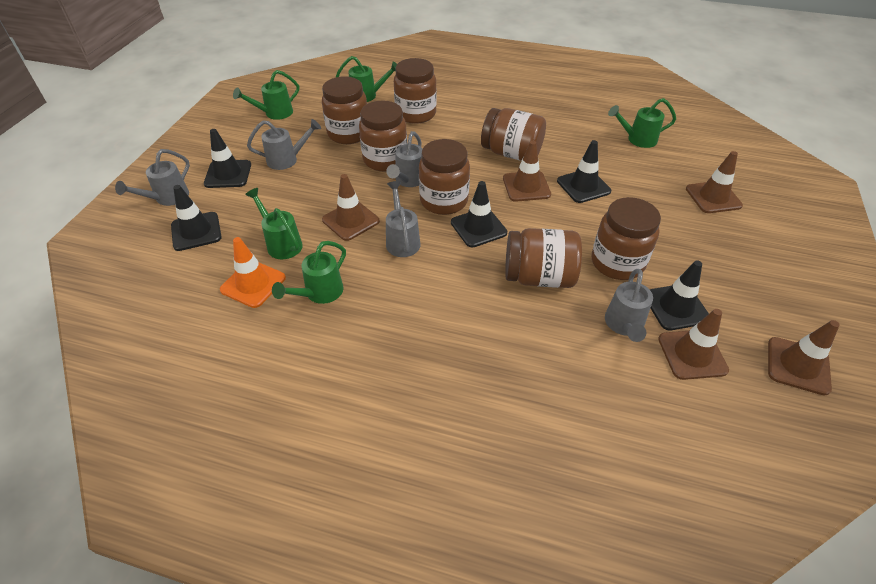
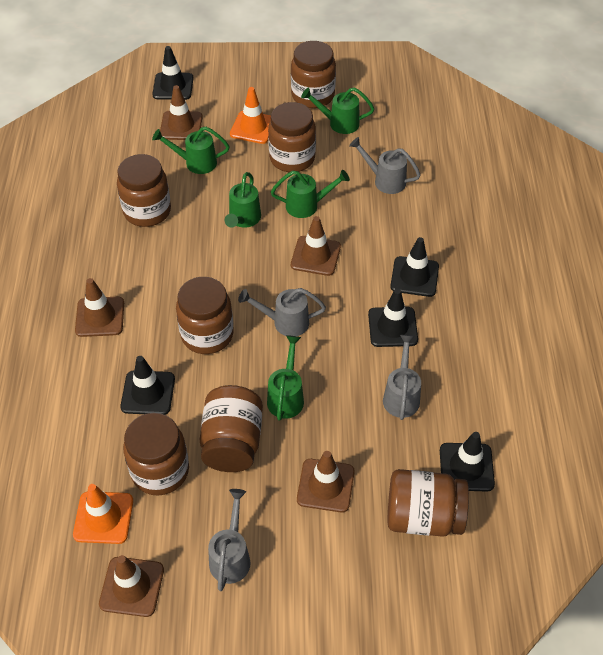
grey watering can: [115,149,190,206] [247,119,321,170] [386,131,423,187] [386,181,421,257] [605,269,653,342] = 5 -> [208,489,251,591] [238,288,326,336] [349,137,421,194] [383,335,421,420] = 4
orange traffic cone: [220,237,286,308] = 1 -> [73,484,133,544] [230,87,271,144] = 2

